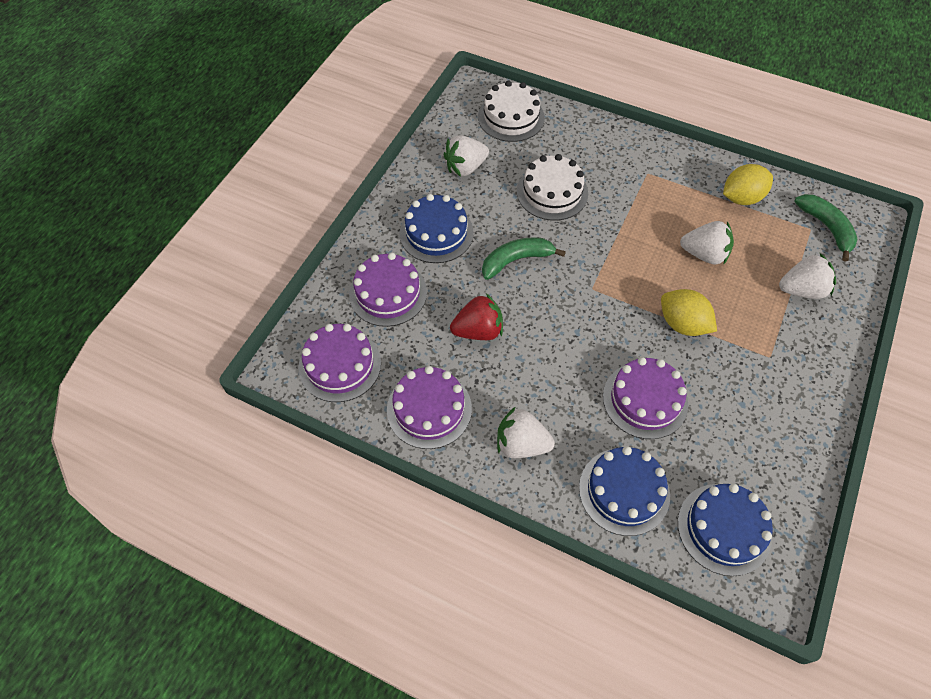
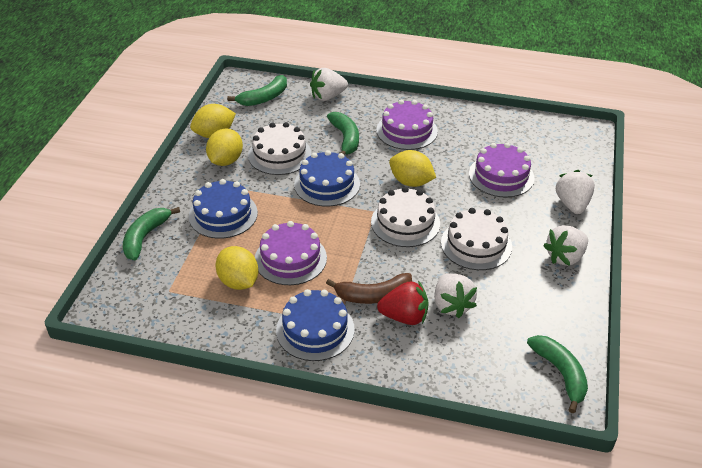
brown banana: none = 0 -> [326,273,412,304] = 1
green banana: [482,237,566,280] [795,194,858,262] = 2 -> [123,207,180,260] [227,75,287,106] [327,112,359,155] [527,335,588,413] = 4
purple cake: [298,324,381,402] [349,253,427,327] [387,366,472,449] [603,357,688,439] = 4 -> [255,221,327,285] [376,99,438,150] [469,143,534,197] = 3
white cake: [478,81,545,142] [517,154,588,220] = 2 -> [248,122,311,175] [371,187,440,247] [441,208,512,270] = 3
yellow lemon: [661,289,717,336] [723,164,773,205] = 2 -> [190,104,236,138] [206,129,243,166] [215,246,259,290] [389,150,436,187] = 4

